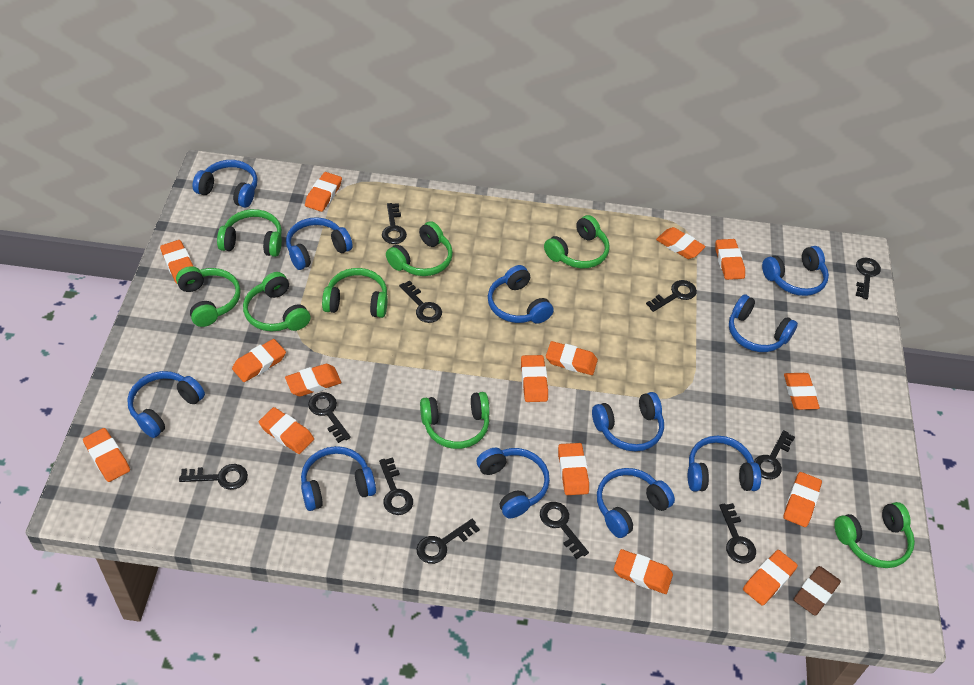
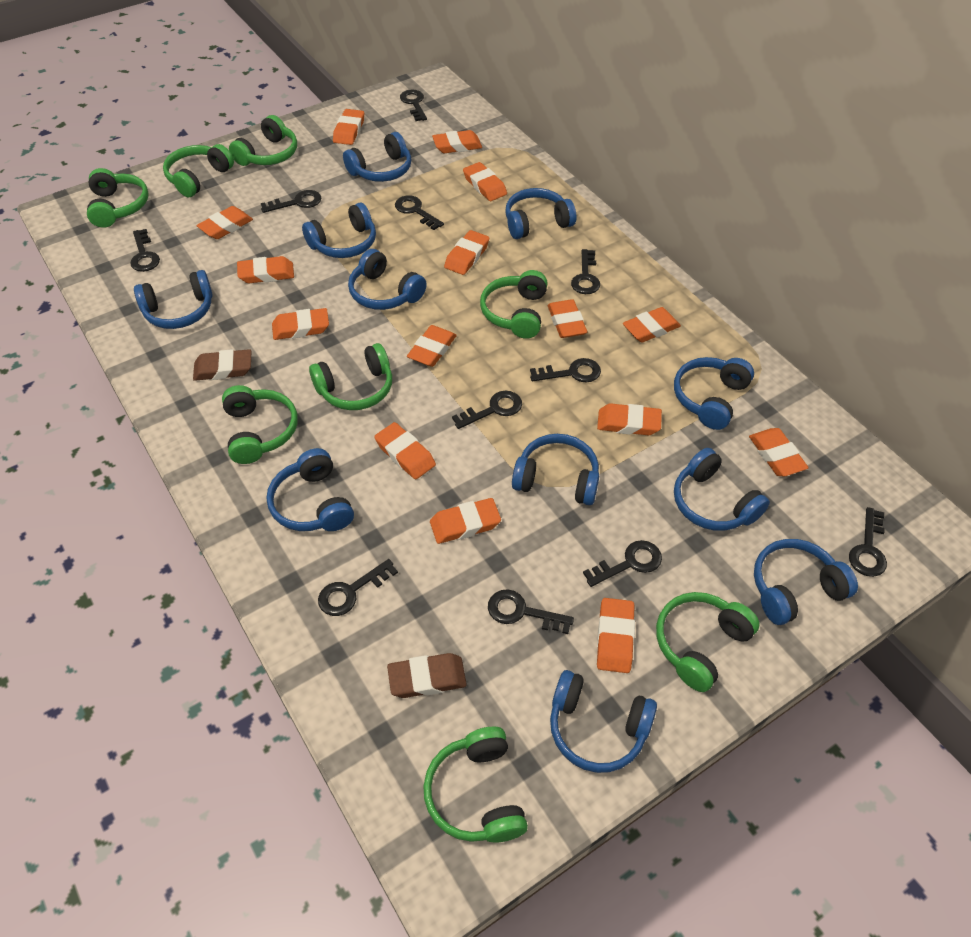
brown eraser: [794,566,841,616] = 1 -> [193,349,251,381] [387,653,467,698] = 2

